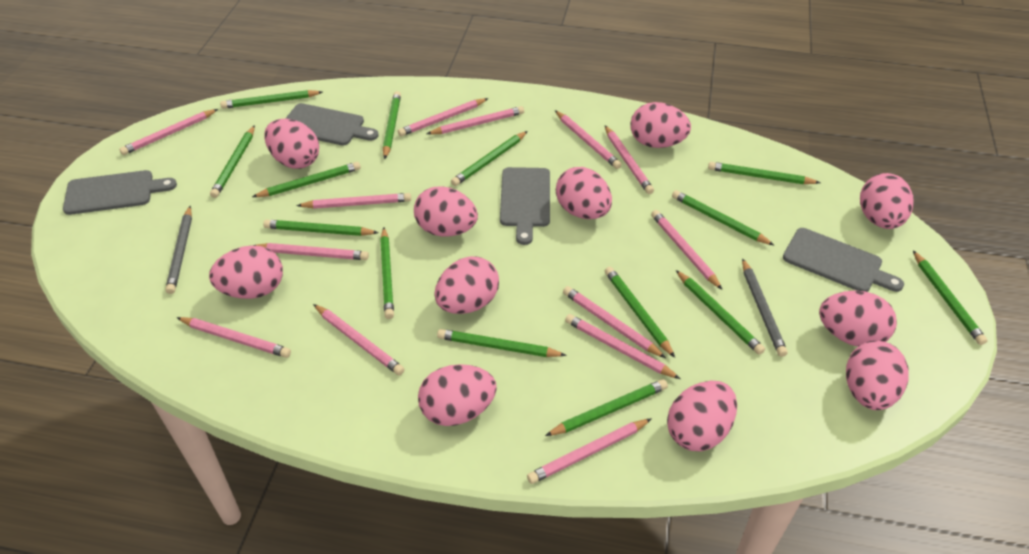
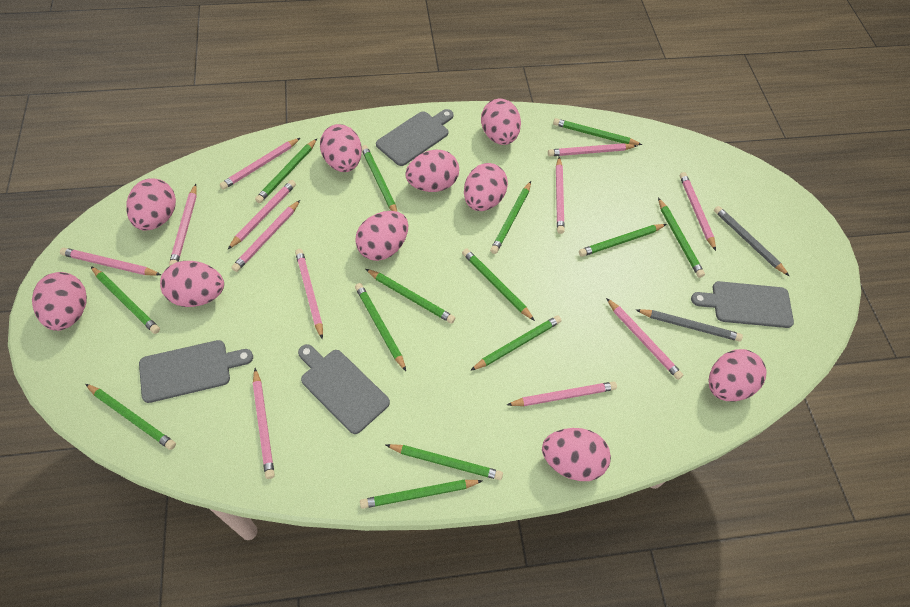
pink egg: [209,245,283,299] [264,119,319,169] [414,186,478,236] [418,364,497,426] [435,256,499,314] [556,167,612,219] [630,102,691,148] [667,381,737,451] [819,291,897,347] [846,341,909,410] [860,173,913,229] = 11 -> [32,272,87,331] [126,178,176,231] [160,261,224,307] [320,124,362,172] [355,211,408,261] [405,150,459,192] [464,163,508,211] [481,99,521,145] [542,428,611,481] [709,349,766,401] = 10
pink pencil: [119,109,218,155] [177,317,291,358] [253,243,369,260] [296,193,411,209] [313,304,405,375] [398,98,488,137] [427,106,524,135] [527,418,652,484] [555,110,622,169] [563,286,666,358] [565,314,680,379] [605,126,654,194] [651,210,722,290] = 13 -> [60,248,161,276] [169,184,197,266] [220,138,300,190] [228,180,296,249] [231,200,300,272] [253,368,275,479] [295,249,323,339] [507,381,617,406] [548,143,637,156] [556,157,565,234] [606,298,683,380] [680,172,716,251] = 12

